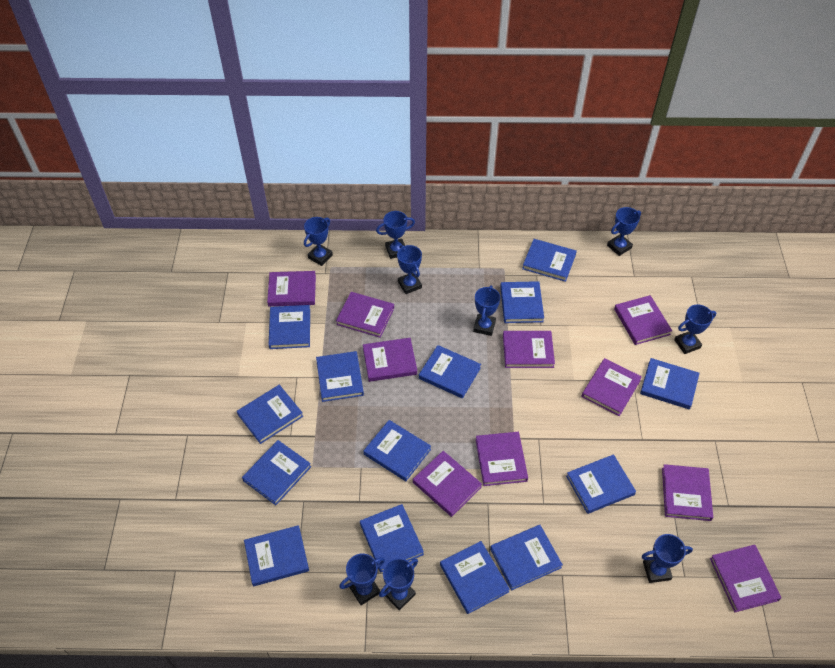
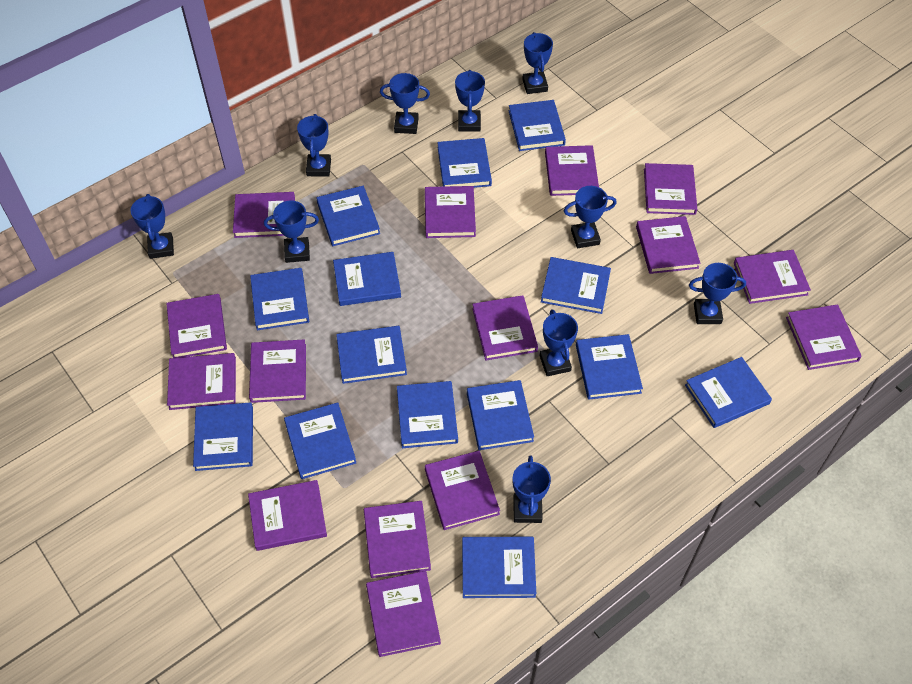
blue trophy: [304,217,333,266] [339,554,385,605] [376,211,415,259] [379,558,418,610] [397,245,422,294] [473,285,500,336] [607,207,641,256] [642,534,693,583] [674,304,716,354] = 9 -> [131,194,174,259] [264,201,319,263] [297,114,331,177] [380,73,430,134] [455,70,485,131] [512,455,551,523] [522,32,553,94] [540,309,578,376] [564,186,617,248] [689,263,746,324] = 10
purple book: [267,271,316,306] [336,292,394,338] [363,338,417,382] [413,451,482,517] [476,432,528,486] [503,331,555,368] [582,358,642,416] [614,295,672,345] [662,464,713,521] [710,545,781,612] = 10 -> [166,294,227,358] [167,353,236,410] [233,192,295,238] [248,480,327,551] [249,339,306,403] [364,501,431,578] [366,571,441,657] [425,186,476,238] [425,451,500,530] [472,295,538,360] [545,145,599,196] [636,216,700,274] [644,163,697,215] [734,250,811,304] [786,304,862,370] = 15

